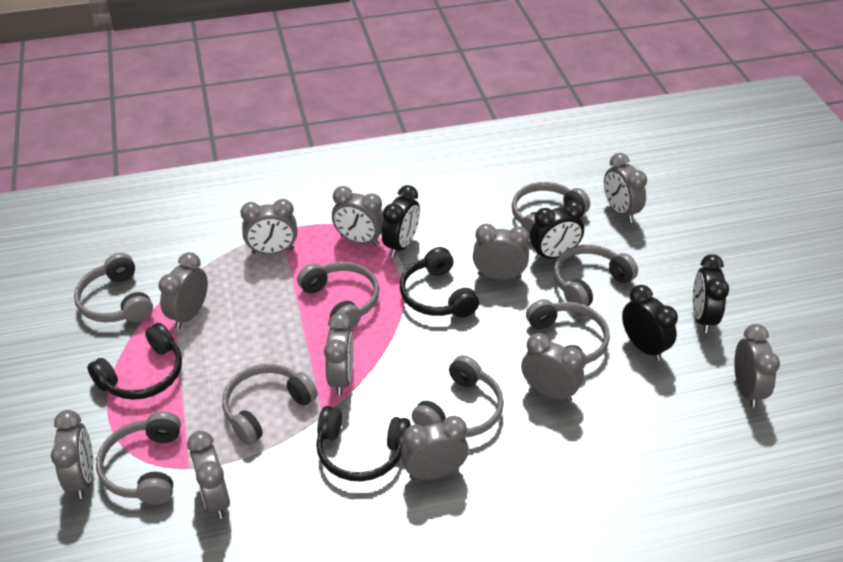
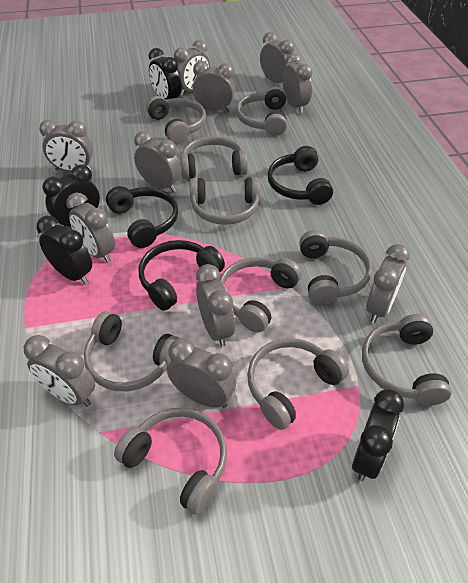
grey headphones: [74,253,153,322] [96,411,181,504] [222,364,318,445] [297,262,379,329] [412,355,504,437] [512,182,590,239] [526,299,610,368] [553,245,638,306] = 8 -> [84,311,179,391] [114,408,227,515] [146,96,206,144] [180,136,248,179] [190,177,260,225] [220,257,302,332] [236,86,287,136] [247,338,349,430] [299,230,372,305] [362,314,452,406] = 10

